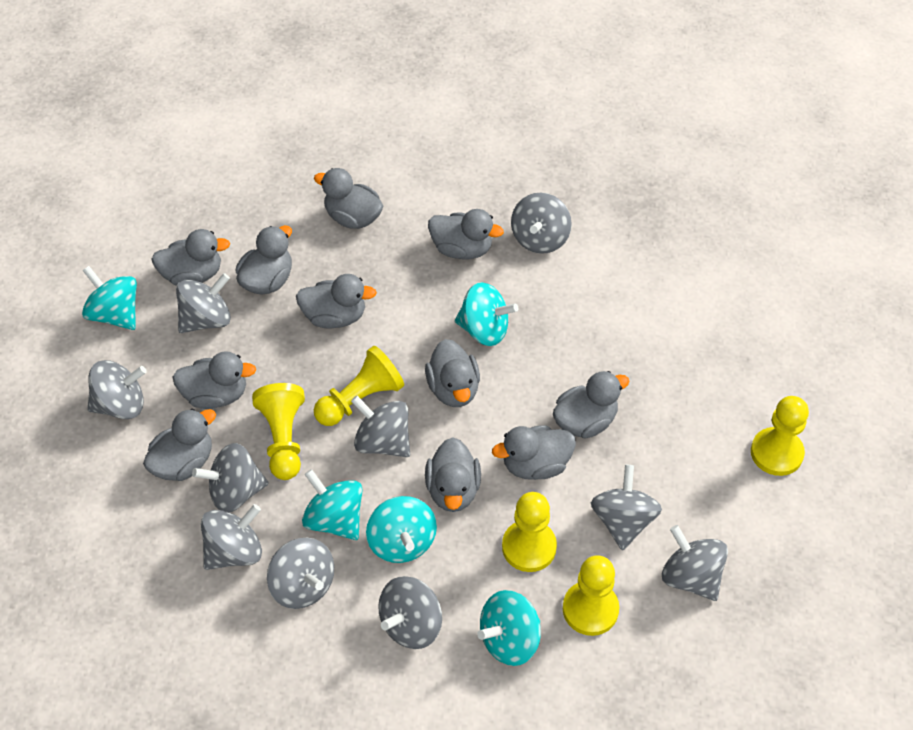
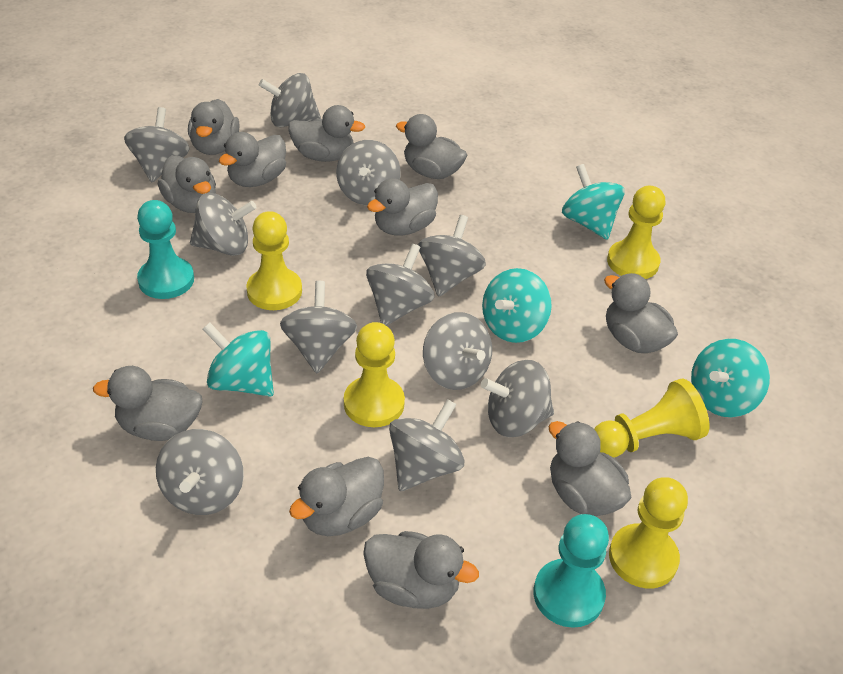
grey spinning top: [88,360,147,419] [176,273,231,333] [192,443,269,512] [201,504,262,570] [267,538,334,609] [351,396,410,457] [378,576,442,649] [511,193,572,254] [591,465,662,551] [662,525,728,601] = 10 -> [124,107,190,182] [156,429,244,515] [190,193,257,256] [259,73,321,127] [280,281,357,373] [336,140,401,205] [366,244,435,326] [389,399,465,491] [418,215,486,296] [423,312,492,390] [481,360,554,437] = 11
turquoise pawn: none = 0 -> [137,200,194,299] [533,514,609,628] = 2
turquoise spinning top: [82,266,137,330] [302,469,363,540] [366,496,437,563] [455,282,518,346] [477,590,541,666] = 5 -> [203,323,274,397] [482,268,552,343] [562,164,625,240] [691,339,770,417] = 4

